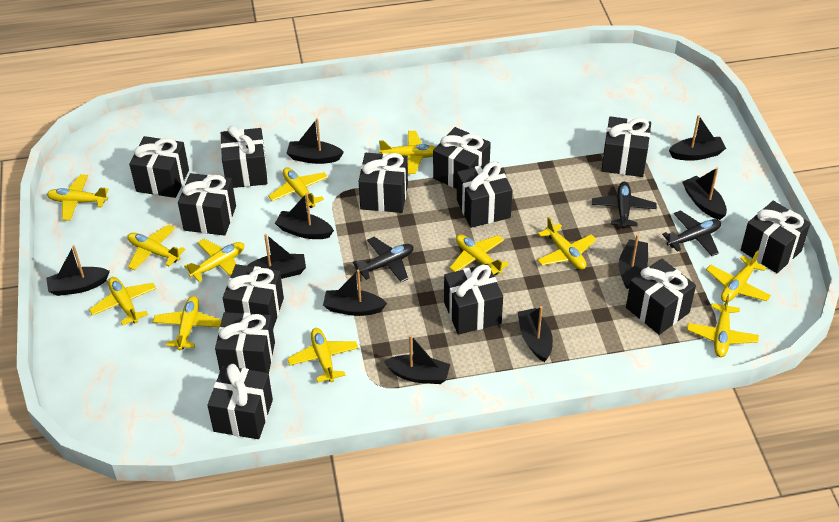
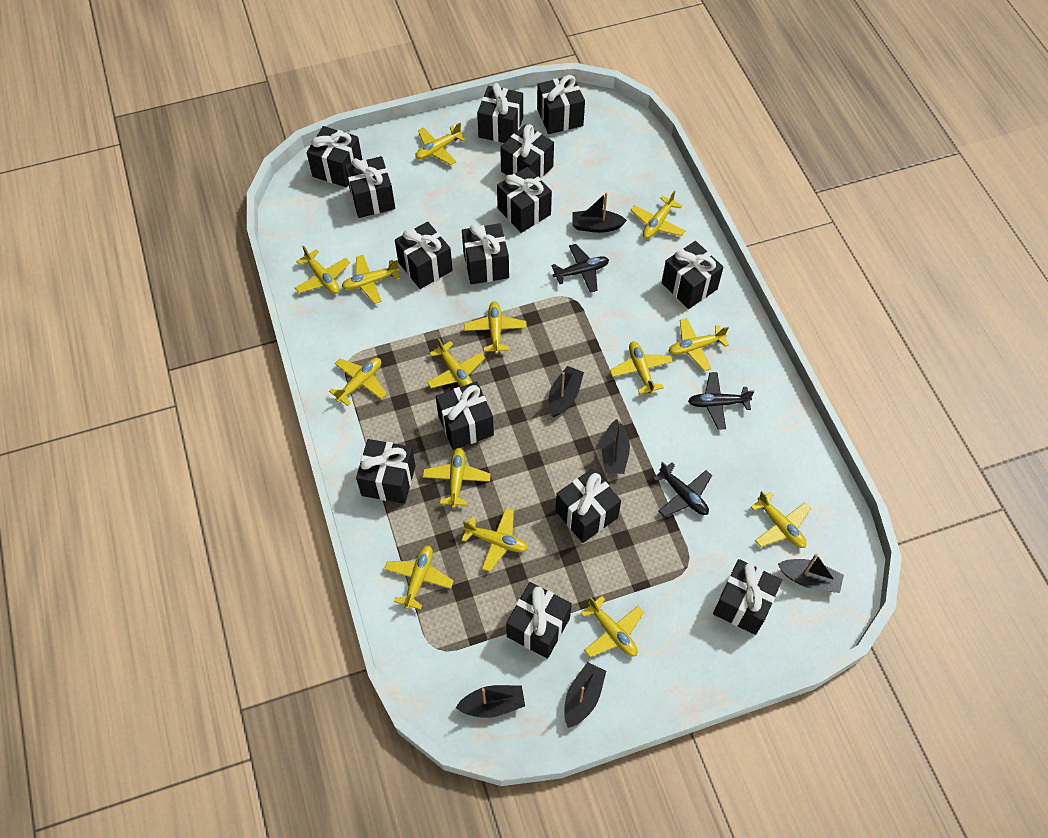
black boat: [46,245,110,296] [247,234,306,279] [275,193,334,239] [286,118,344,164] [323,270,387,316] [384,335,450,384] [518,306,553,362] [619,234,648,289] [669,115,726,161] [682,167,727,220] = 10 -> [455,685,525,718] [548,366,584,417] [564,662,606,728] [572,193,627,233] [602,419,630,474] [778,554,844,593] = 6
black gift: [129,136,189,198] [178,173,236,236] [207,364,273,439] [215,312,275,373] [221,126,268,188] [223,264,284,328] [359,153,408,213] [433,127,491,189] [444,264,503,335] [457,162,513,228] [601,116,651,177] [626,258,696,335] [741,201,811,273] = 13 -> [306,126,362,187] [345,156,395,218] [356,439,416,504] [395,221,453,289] [436,381,494,450] [462,223,509,284] [477,83,523,143] [497,167,552,233] [500,124,554,179] [506,582,572,659] [537,75,585,134] [555,468,621,543] [662,241,723,309] [713,559,782,635] = 14
yellow plane: [47,174,109,221] [89,277,156,326] [127,225,185,271] [153,296,222,350] [184,239,244,282] [268,167,328,208] [287,328,358,383] [379,131,436,174] [450,235,509,275] [537,217,596,270] [687,294,759,357] [706,250,771,302] = 12 -> [295,245,350,294] [329,358,386,406] [342,255,400,304] [384,545,454,610] [415,123,466,165] [423,447,491,508] [427,338,485,388] [461,508,528,572] [464,301,527,354] [580,596,644,657] [610,341,673,394] [631,190,686,239] [669,318,729,371] [751,491,811,548] = 14

